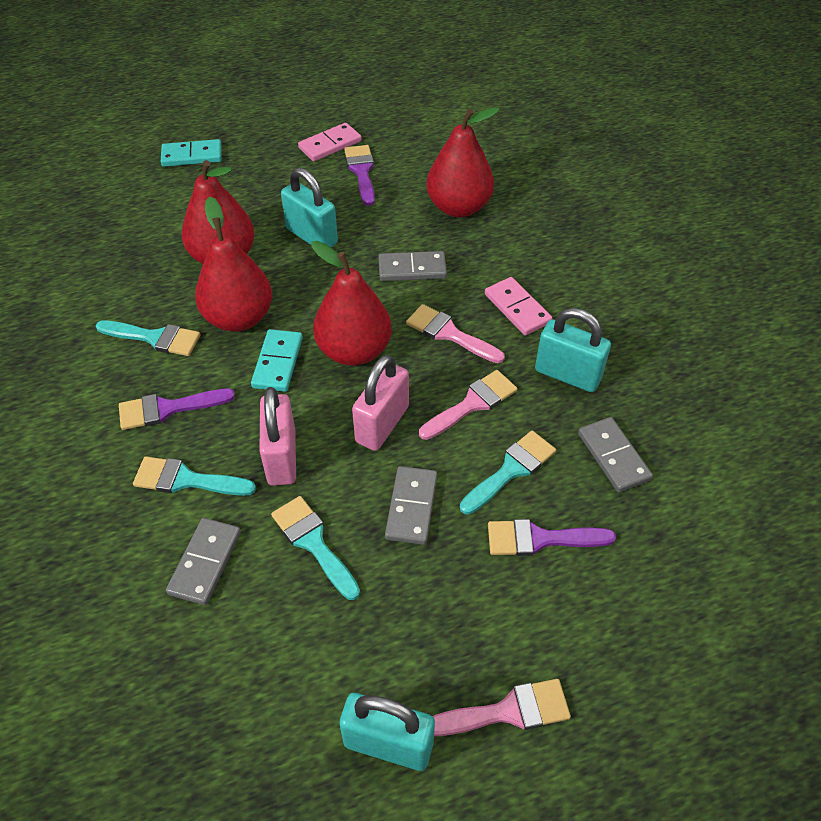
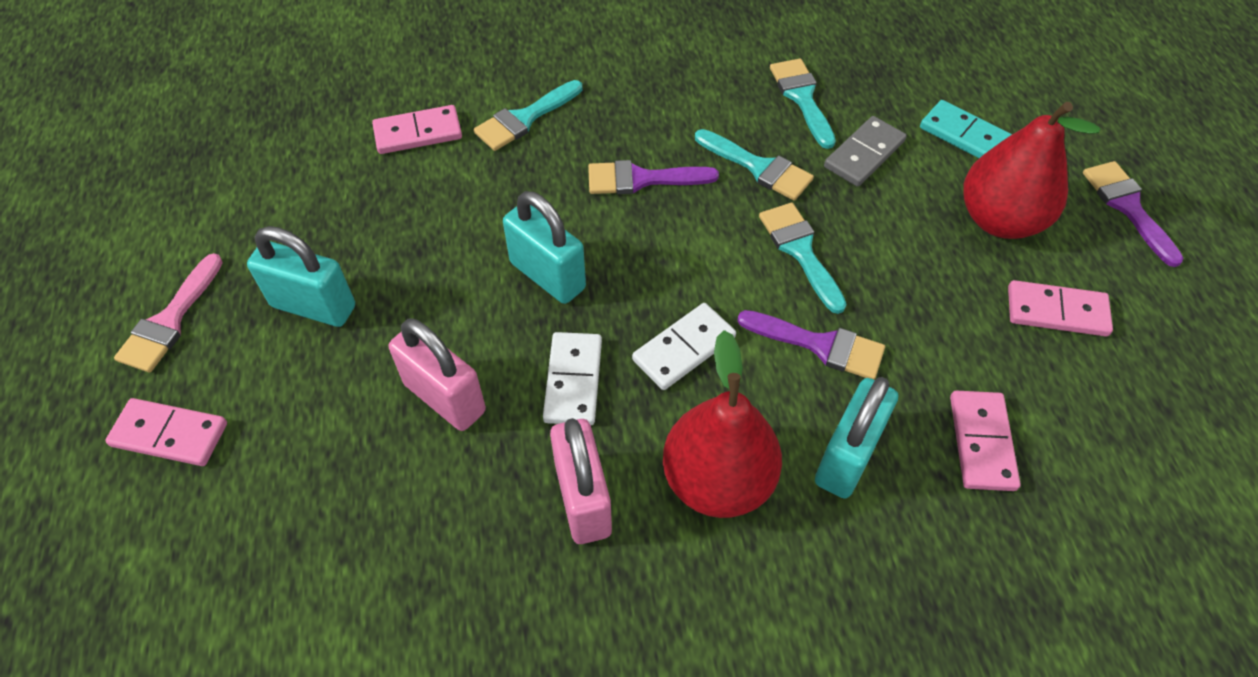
grey domino: [166,518,241,605] [378,251,447,281] [385,466,437,545] [578,417,653,492] = 4 -> [824,116,907,187] = 1
pink brush: [406,304,505,363] [419,370,517,440] [432,679,571,736] = 3 -> [114,253,223,373] = 1
pink domino: [298,123,362,161] [485,277,553,335] = 2 -> [105,398,227,466] [372,105,462,154] [950,390,1021,491] [1008,280,1113,337] = 4
red pear: [182,160,255,264] [195,197,272,332] [311,241,392,366] [426,107,499,217] = 4 -> [663,330,782,518] [963,102,1100,239] = 2
turquoise domino: [161,139,222,167] [251,329,303,392] = 2 -> [920,100,1012,158] = 1
white domino: none = 0 -> [543,332,602,425] [632,303,736,390] = 2

